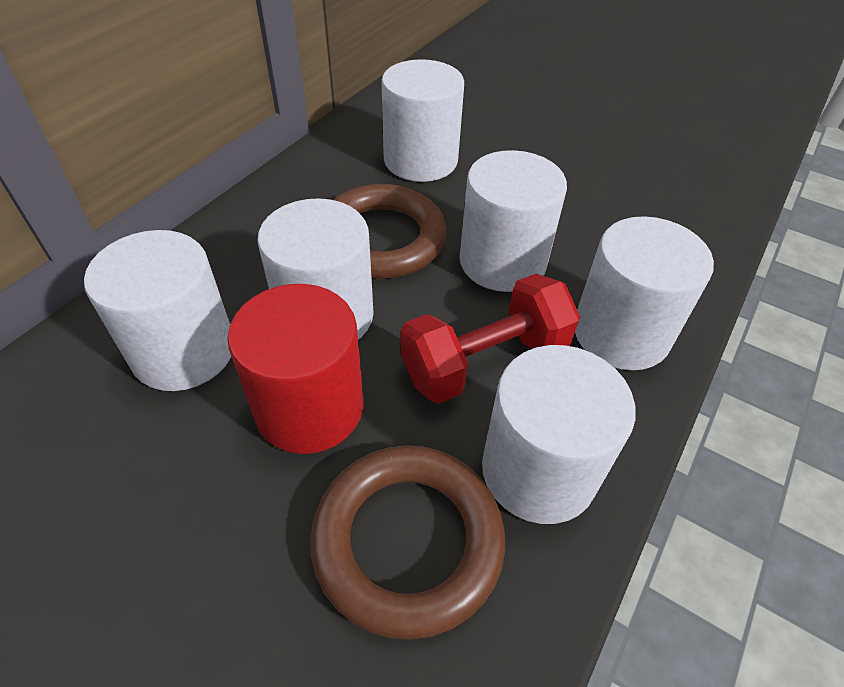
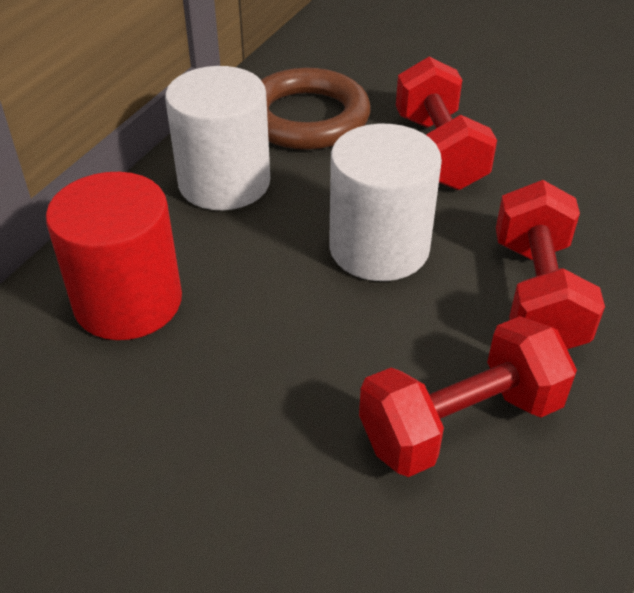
brown ring: [310,445,505,640] [333,184,447,279] = 2 -> [261,68,371,150] = 1
red dumbbell: [401,274,580,404] = 1 -> [359,316,577,477] [396,57,497,190] [496,180,605,349] = 3
white cylinder: [84,230,231,391] [257,198,374,340] [382,59,464,182] [459,150,567,292] [482,345,636,524] [575,216,714,370] = 6 -> [165,66,270,210] [329,124,442,281] = 2

